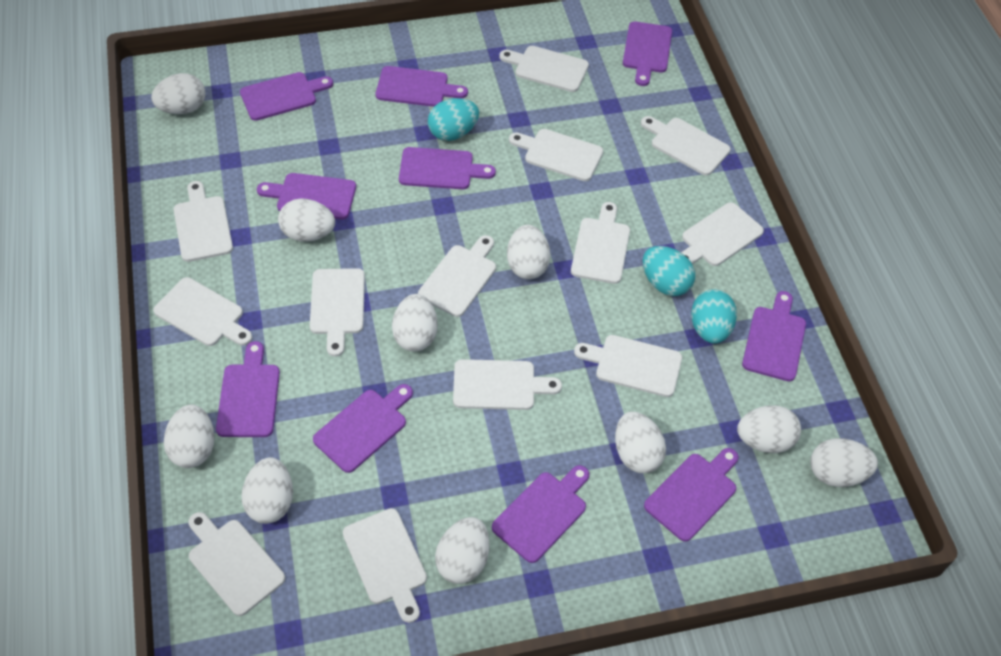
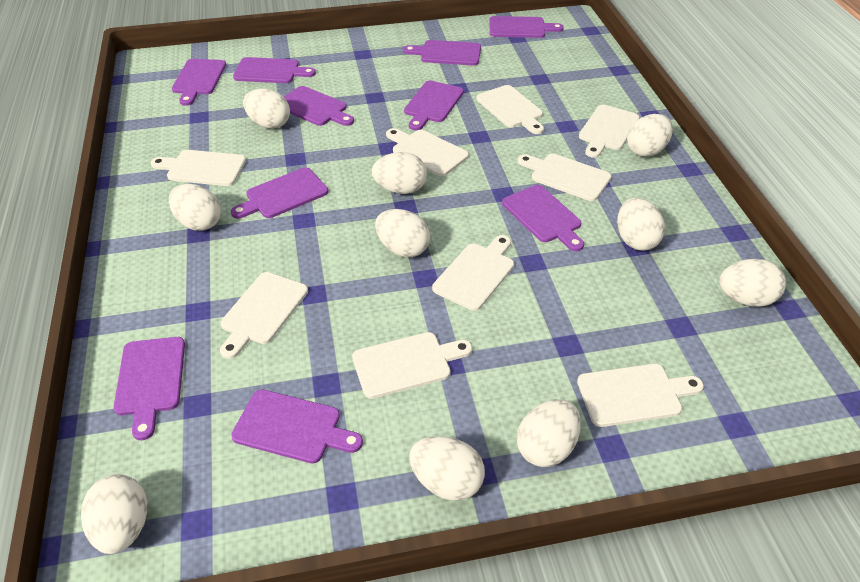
turquoise egg: [428,98,479,141] [643,246,695,296] [691,289,737,344] = 3 -> none = 0
white cutting board: [153,277,252,346] [174,181,233,262] [188,512,285,616] [310,268,365,357] [343,508,427,623] [418,235,496,317] [453,359,562,410] [499,46,589,92] [509,129,603,181] [571,202,630,284] [574,335,682,397] [641,116,731,176] [681,202,764,266] = 13 -> [150,150,246,186] [220,272,308,359] [352,332,472,399] [386,128,469,176] [432,235,514,311] [476,85,544,134] [518,154,611,201] [577,364,704,427] [579,105,639,158] = 9

